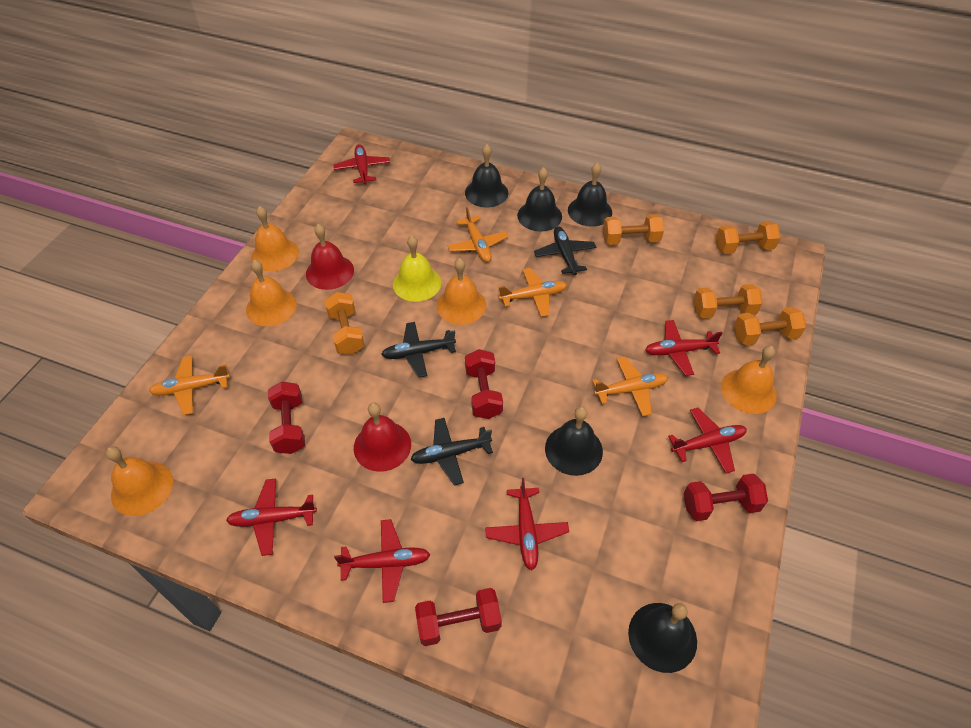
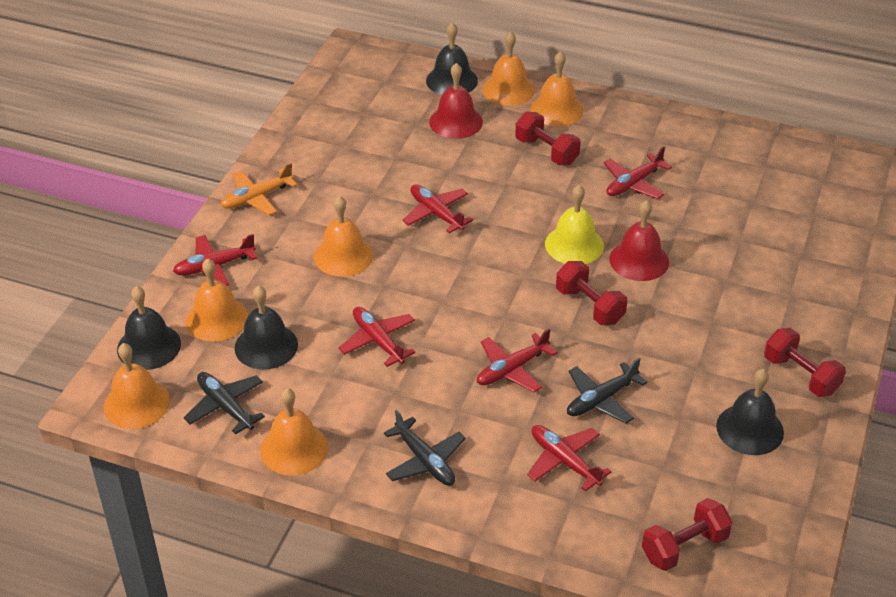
black bell: [465,144,508,207] [517,167,562,232] [545,407,603,476] [568,162,612,227] [628,603,697,673] = 5 -> [117,286,181,370] [235,286,298,369] [426,22,478,95] [716,369,784,455] = 4
orange bell: [106,446,173,516] [246,260,297,326] [251,206,299,272] [437,258,486,325] [721,346,777,414] = 5 -> [104,343,170,429] [186,258,248,341] [260,388,328,476] [314,196,373,277] [482,31,535,106] [530,51,583,127] = 6
orange dumbbell: [324,292,365,355] [603,214,664,245] [693,284,763,319] [716,221,781,254] [734,307,806,345] = 5 -> none = 0
orange plane: [149,355,230,415] [448,207,509,262] [498,268,567,317] [592,356,668,417] = 4 -> [220,163,297,215] = 1

